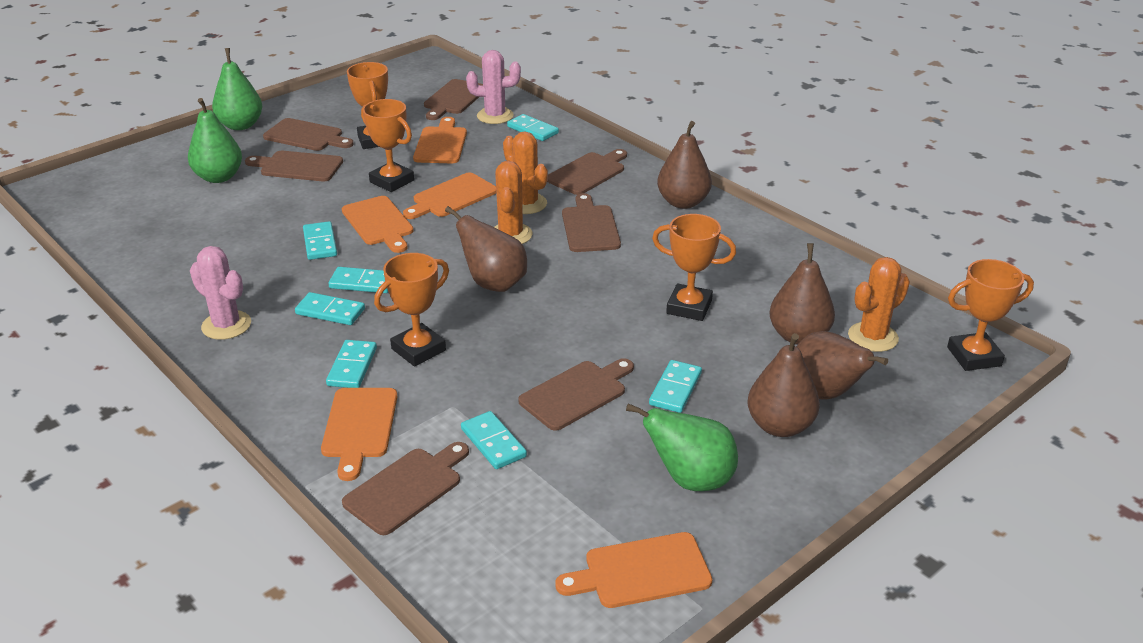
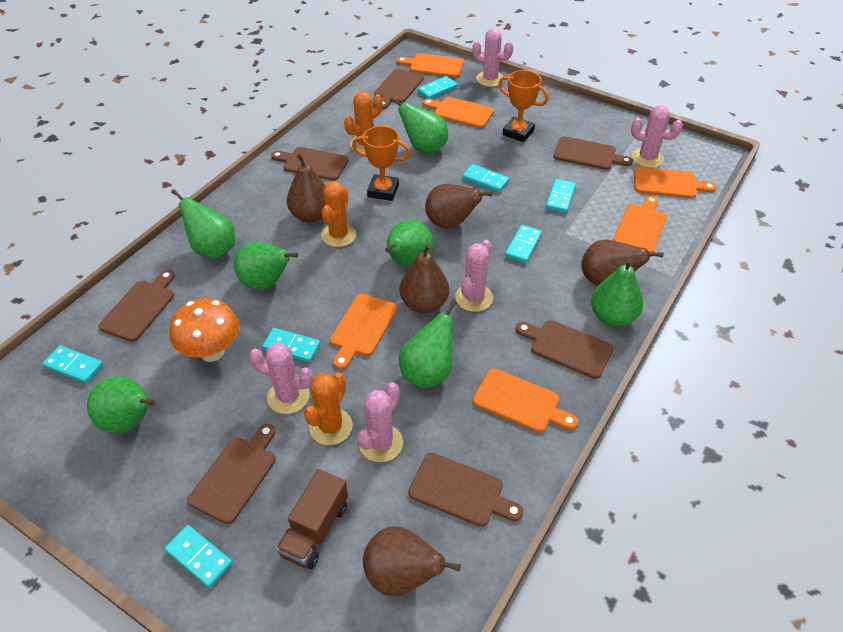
brown truck: none = 0 -> [276,469,348,569] = 1
green pear: [188,98,242,183] [212,48,262,130] [626,403,738,491] = 3 -> [87,376,155,434] [171,189,235,259] [234,242,298,290] [385,220,433,267] [390,97,448,153] [399,300,457,388] [591,258,643,326] = 7
orange cutting board: [321,388,397,481] [342,196,414,253] [403,172,496,219] [413,117,467,163] [555,532,712,608] = 5 -> [330,294,398,370] [397,53,464,78] [423,97,494,128] [473,368,578,433] [613,196,667,253] [634,167,716,199] = 6
orange mushroom: none = 0 -> [169,298,240,362] = 1
orange trophy: [347,62,388,149] [361,99,414,192] [374,253,449,367] [652,214,736,321] [947,259,1034,371] = 5 -> [352,126,411,201] [498,70,549,142] = 2
pink cactus: [190,246,251,340] [466,50,521,124] = 2 -> [249,343,313,414] [357,382,403,462] [455,240,493,312] [472,28,514,87] [631,105,683,168] = 5

